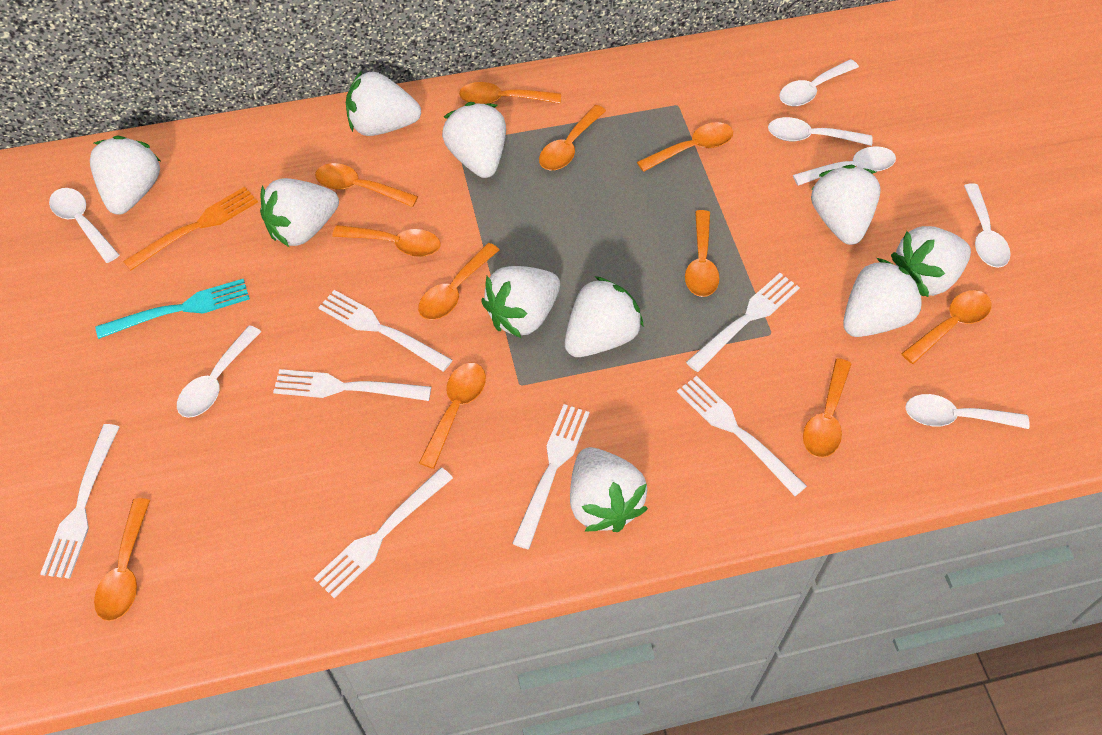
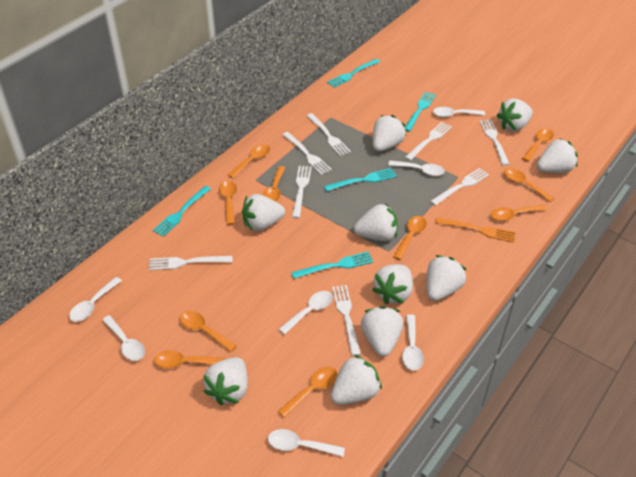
orange spoon: [94,498,150,621] [315,163,418,207] [332,225,441,257] [418,243,499,320] [419,363,486,469] [459,82,561,104] [539,105,606,170] [637,122,733,172] [685,210,720,297] [803,358,851,458] [901,290,992,364] = 11 -> [154,350,226,368] [180,311,237,352] [219,181,237,225] [228,144,270,178] [263,166,285,201] [278,367,337,418] [393,216,427,260] [491,205,547,221] [504,168,554,202] [522,128,554,162] = 10
turquoise fork: [95,279,250,339] = 1 -> [153,186,211,237] [291,252,374,279] [324,168,397,191] [327,59,380,88] [405,92,436,132] = 5
white fork: [40,424,119,579] [273,369,431,401] [314,467,453,598] [318,290,452,372] [512,404,590,549] [677,376,807,496] [686,273,800,372] = 7 -> [149,256,232,270] [282,132,332,175] [292,166,312,218] [307,113,351,156] [332,285,361,356] [405,122,452,161] [430,168,489,206] [480,119,509,166] = 8

